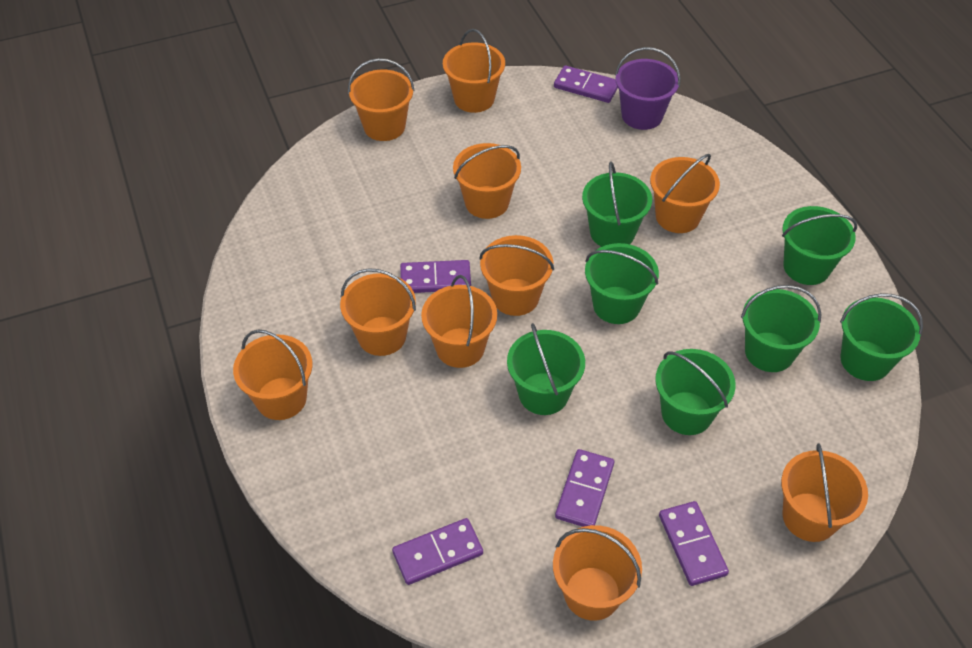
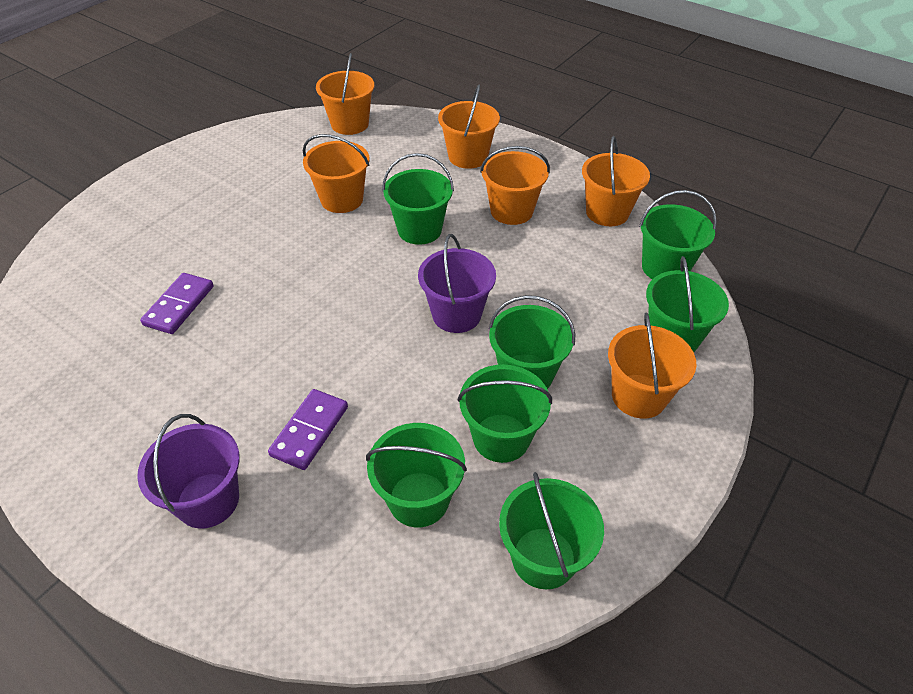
orange bucket: [233,329,313,420] [340,268,416,356] [348,58,415,141] [421,275,497,368] [443,29,505,113] [453,143,521,219] [480,235,554,316] [553,525,642,621] [650,154,720,233] [781,443,868,542] = 10 -> [303,134,369,213] [316,53,375,135] [438,84,500,169] [480,146,550,225] [582,136,650,226] [608,313,697,419] = 6
purple bucket: [615,47,681,130] = 1 -> [137,414,240,529] [418,234,496,333] = 2
purple domino: [392,518,483,585] [400,260,471,293] [554,66,618,103] [555,449,614,527] [659,501,729,586] = 5 -> [140,273,214,334] [268,389,348,470] = 2

